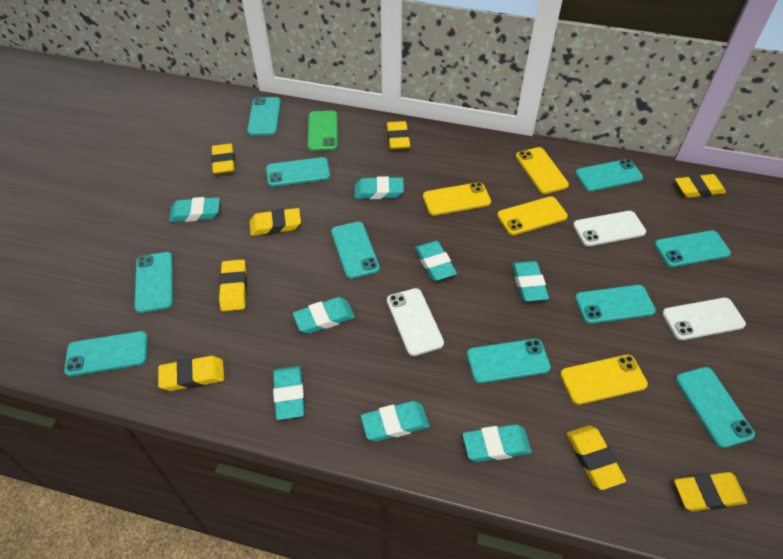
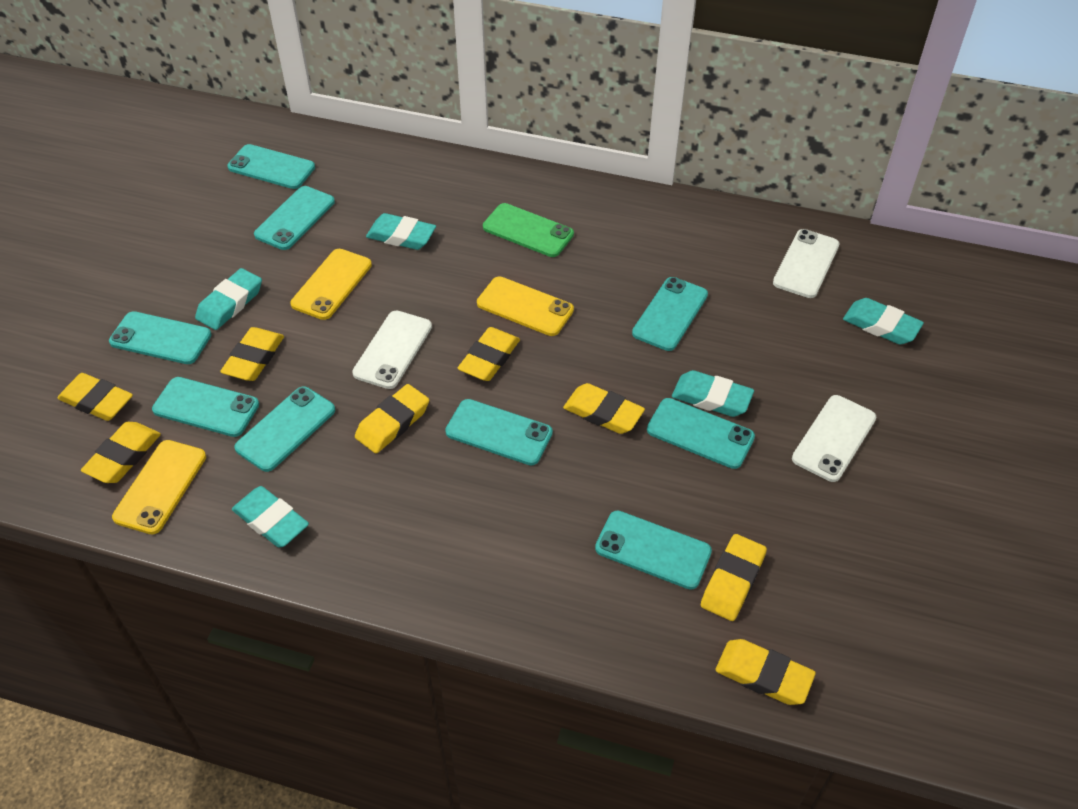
turquoise eraser: [169,197,220,222] [273,366,305,420] [293,297,355,334] [355,176,404,199] [361,401,429,441] [415,241,457,281] [462,424,532,462] [512,261,549,302] = 8 -> [195,268,262,330] [232,486,309,548] [366,213,436,250] [672,370,754,417] [843,298,924,345] = 5
turquoise phone: [64,331,148,376] [134,252,173,313] [247,97,281,135] [266,157,330,187] [331,222,380,279] [467,339,551,383] [575,159,643,192] [575,285,656,324] [654,230,731,267] [676,367,755,448] = 10 -> [109,311,212,364] [152,377,259,437] [227,144,315,189] [234,386,335,472] [254,186,335,250] [445,399,553,465] [595,511,712,590] [632,277,708,351] [647,398,755,469] = 9
yellow phone: [423,182,491,216] [497,196,568,235] [516,147,569,194] [560,355,648,405] = 4 -> [112,440,206,535] [290,249,372,320] [477,277,574,336] = 3

